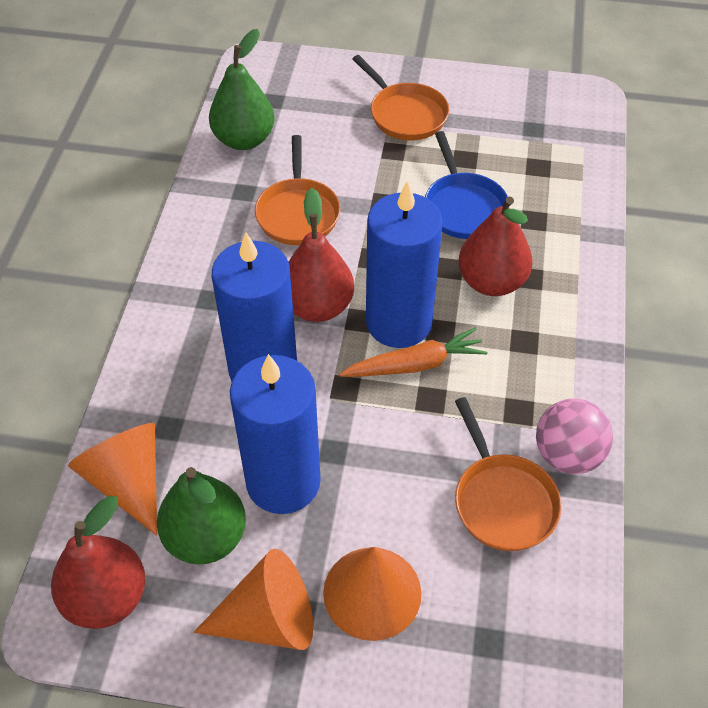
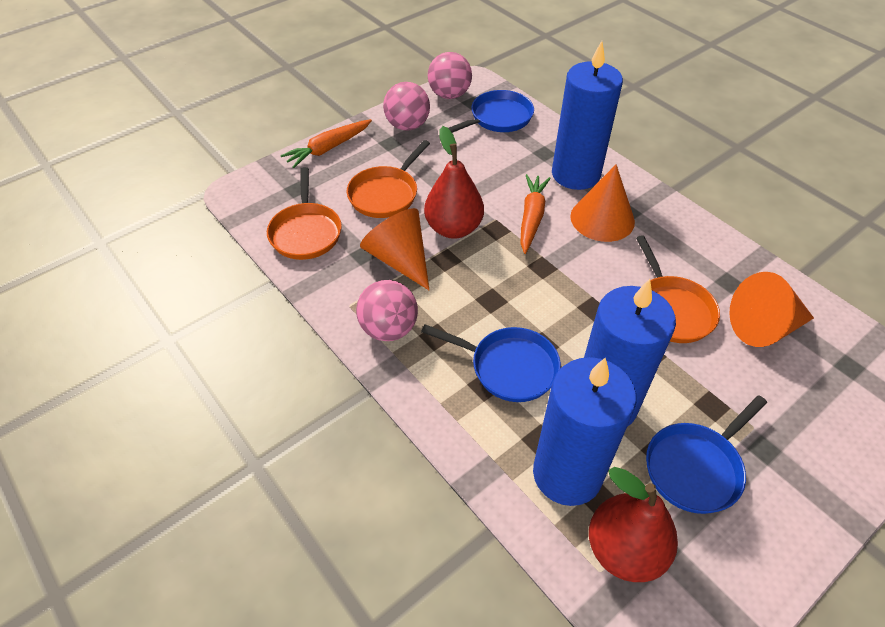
blue pan: [425,131,510,239] = 1 -> [421,324,561,402] [448,90,534,133] [646,395,767,514] = 3
green pear: [157,467,246,565] [209,29,274,150] = 2 -> none = 0
orange carrot: [339,327,488,377] = 1 -> [280,119,372,168] [520,174,551,254] = 2
pink ball: [536,399,613,474] = 1 -> [356,280,418,341] [383,82,430,131] [428,52,472,99] = 3
red pear: [51,496,145,629] [289,188,354,322] [458,197,532,296] = 3 -> [424,126,484,239] [589,467,678,582] = 2

